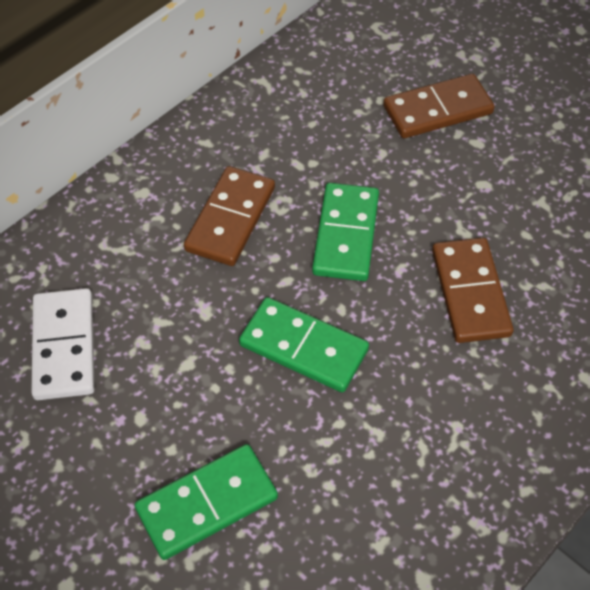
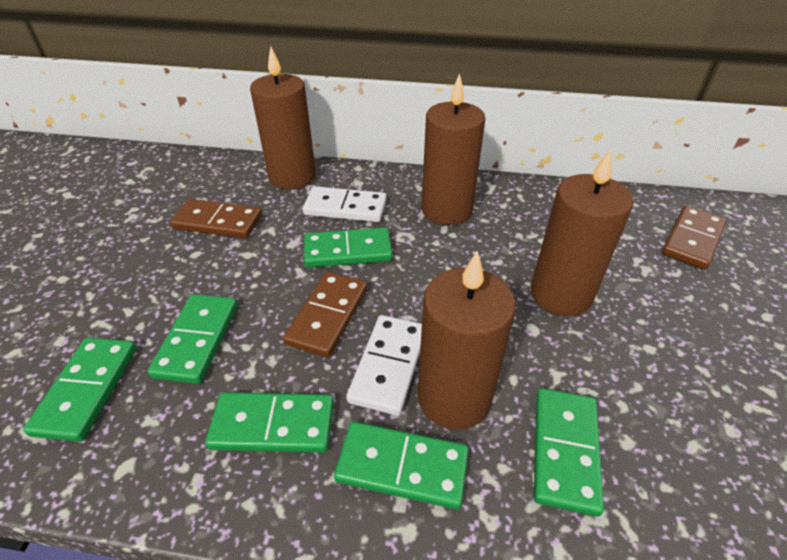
brown candle: none = 0 -> [250,46,316,189] [418,251,516,430] [421,73,485,225] [531,149,633,316] = 4
green domino: [135,444,278,560] [239,297,369,392] [312,183,379,281] = 3 -> [23,337,137,442] [148,294,238,384] [205,392,334,453] [304,227,393,268] [334,422,469,509] [534,388,604,516] = 6
white domino: [31,288,95,400] = 1 -> [303,186,386,222] [346,315,422,416] = 2

